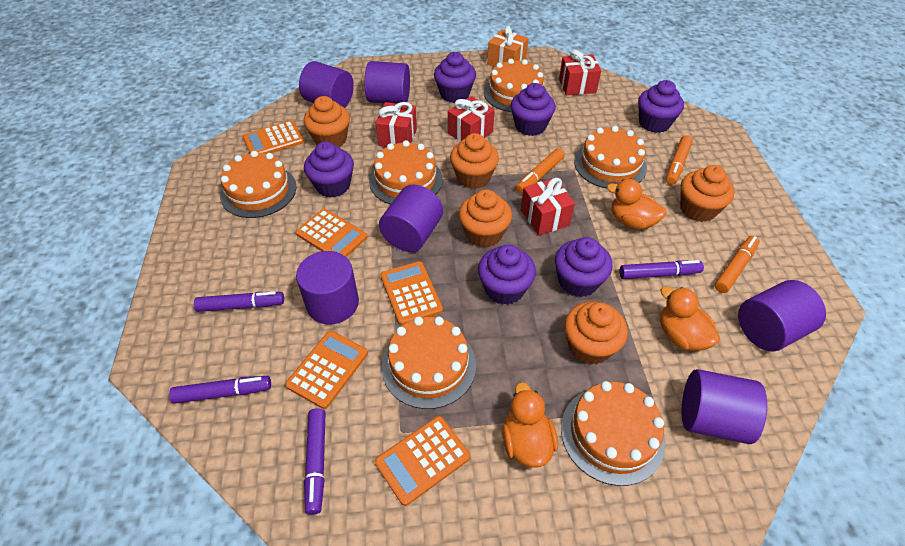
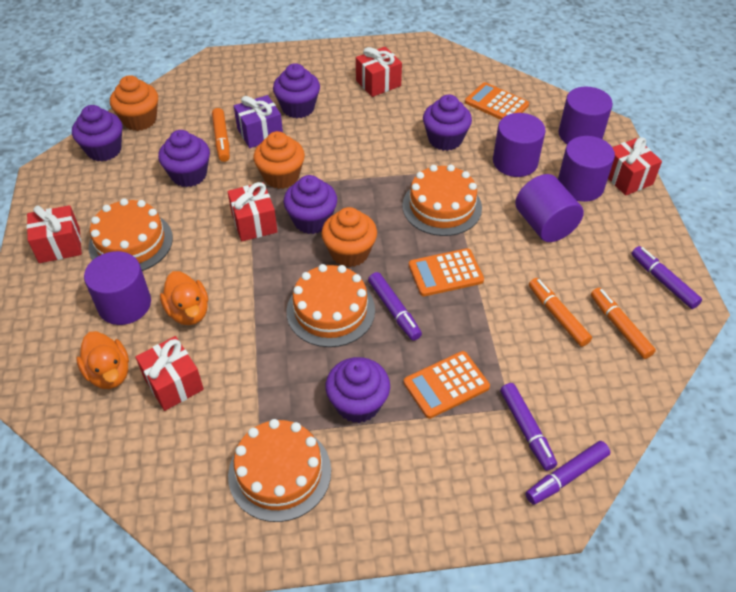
orange cake: [220,151,296,218] [369,140,443,204] [381,317,476,409] [484,59,546,112] [561,381,665,486] [574,126,647,189] = 6 -> [89,198,173,271] [228,419,331,522] [287,264,375,347] [402,164,482,236] = 4
orange calculator: [243,120,304,153] [285,331,368,409] [296,209,367,257] [375,416,470,506] [380,261,443,325] = 5 -> [404,351,490,419] [409,248,484,296] [465,82,529,120] = 3
orange cupcake: [304,96,350,147] [450,133,499,189] [459,190,512,248] [564,302,628,365] [680,165,735,222] = 5 -> [110,75,158,131] [253,131,305,189] [321,207,377,267] = 3
orange duck: [502,382,558,468] [607,179,667,230] [660,286,720,351] = 3 -> [76,331,129,389] [160,271,208,325] = 2
orange gift: [487,26,528,67] = 1 -> none = 0
purple cylinder: [296,251,359,324] [299,61,354,108] [364,61,410,104] [379,185,443,252] [682,369,767,444] [738,280,826,352] = 6 -> [84,251,151,325] [493,113,546,177] [515,174,584,242] [558,136,615,202] [559,87,613,144] = 5
purple gift: none = 0 -> [234,95,283,148] = 1
red gift: [376,102,417,147] [448,96,495,142] [521,178,575,236] [559,50,601,95] = 4 -> [27,205,82,263] [135,336,204,411] [227,182,277,241] [356,47,402,97] [608,137,662,196] = 5

